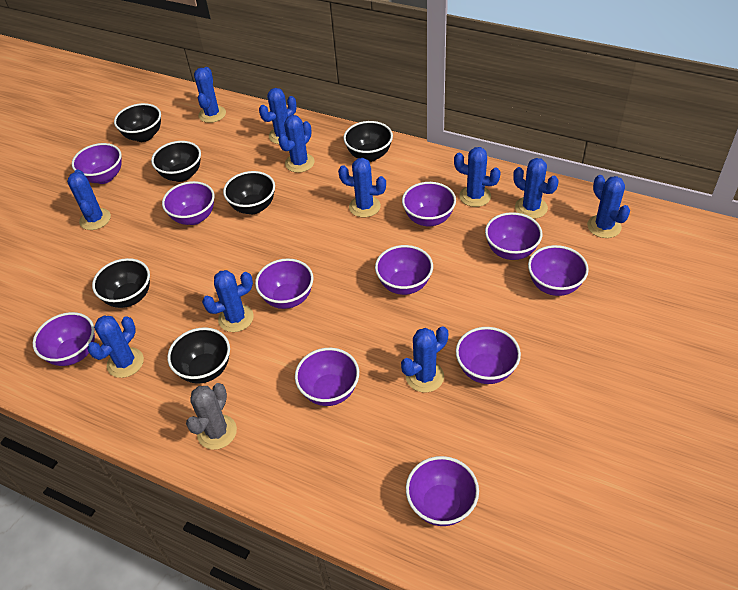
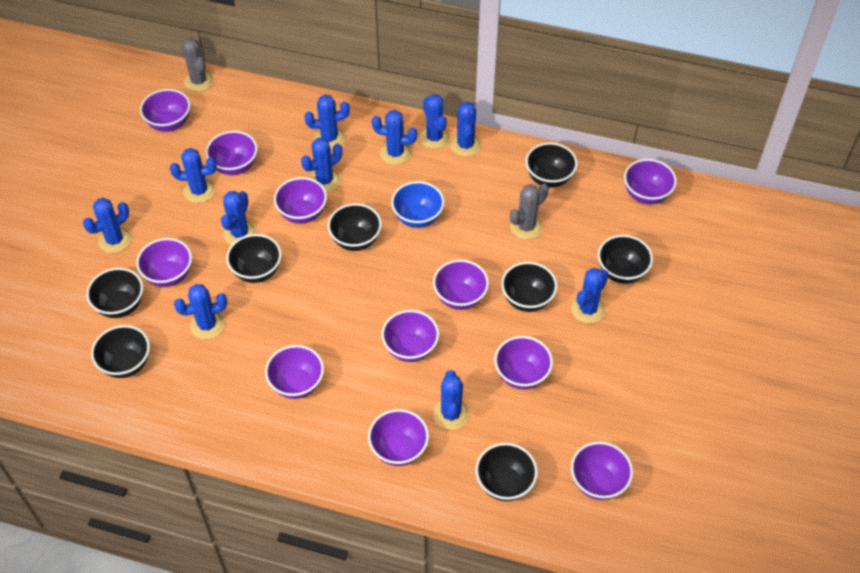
black bowl: [92,258,150,308] [114,103,161,142] [151,141,201,182] [167,327,230,383] [223,171,275,214] [343,121,393,162] = 6 -> [86,268,143,318] [91,325,150,378] [226,234,282,283] [328,203,382,251] [475,443,538,501] [501,262,557,312] [525,142,578,188] [598,235,653,284] = 8
blue bowl: none = 0 -> [391,181,444,228] = 1
grey cactus: [186,383,237,450] = 1 -> [181,38,214,92] [510,184,549,240] = 2

